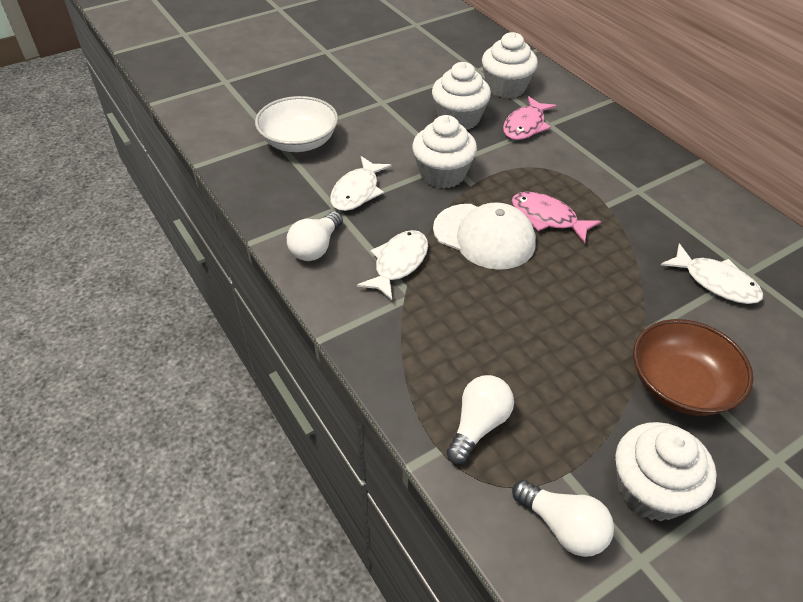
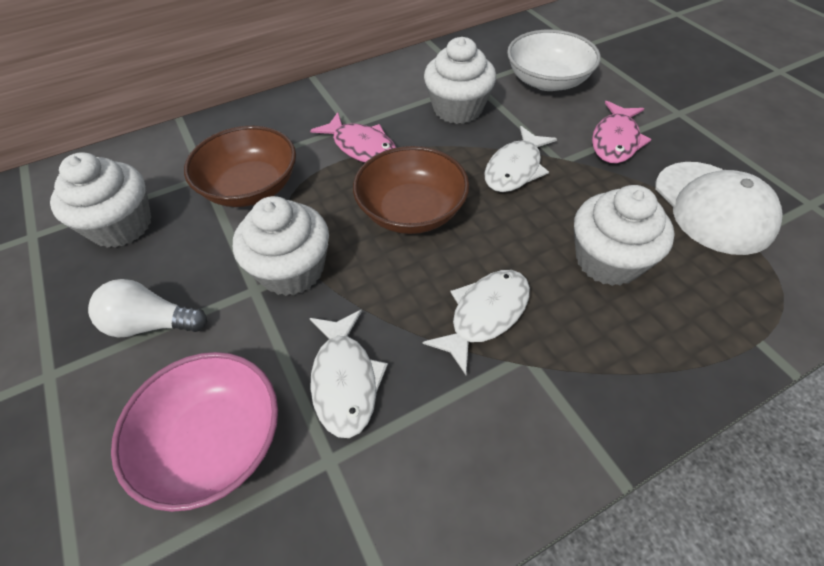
brown bowl: [633,319,753,416] = 1 -> [184,126,296,207] [353,146,469,234] = 2
pink bowl: none = 0 -> [111,352,278,512] = 1
white light bulb: [287,211,343,261] [446,375,514,464] [512,480,614,557] = 3 -> [88,279,207,338] = 1

